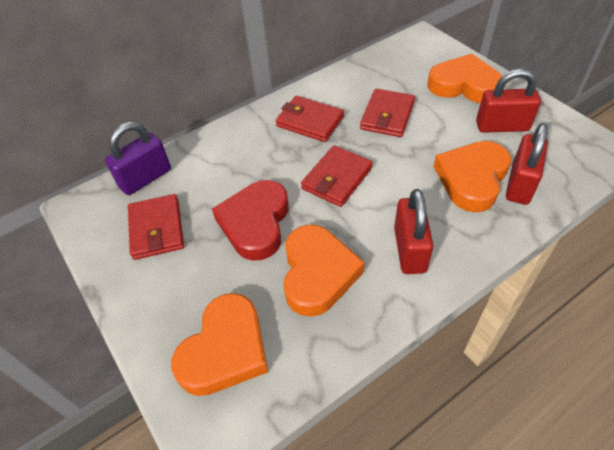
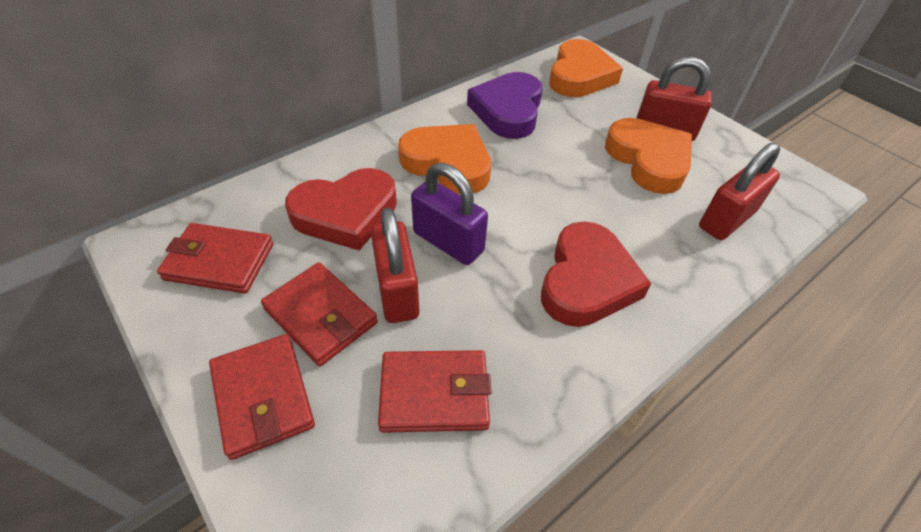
orange heart: [171,293,268,396] [283,224,365,317] [428,54,502,103] [433,141,511,212] = 4 -> [398,124,491,194] [549,39,623,97] [605,118,692,194] = 3
purple heart: none = 0 -> [467,72,543,139] = 1
red heart: [212,180,289,261] = 1 -> [285,168,397,250] [541,221,651,327] = 2

